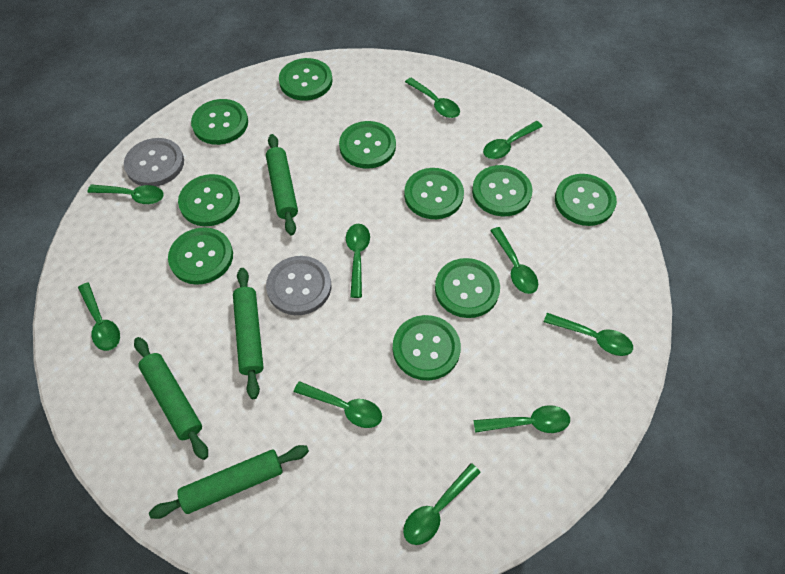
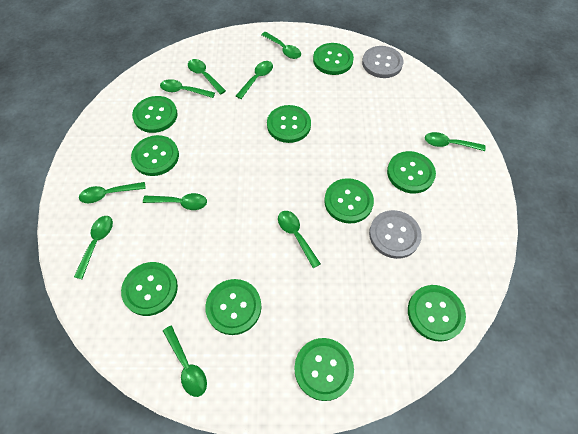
green rolling pin: [134,337,208,460] [149,445,309,519] [233,268,264,399] [266,134,298,235] = 4 -> none = 0

